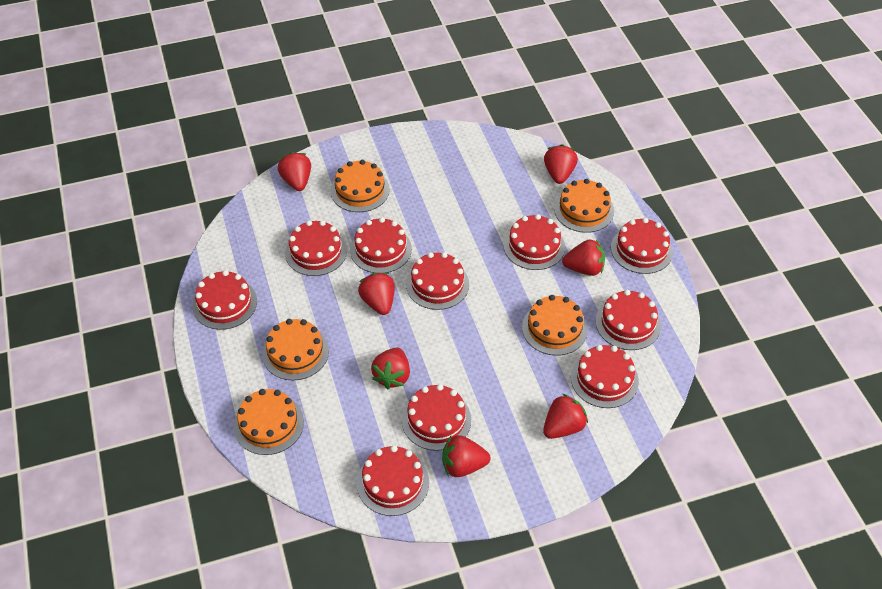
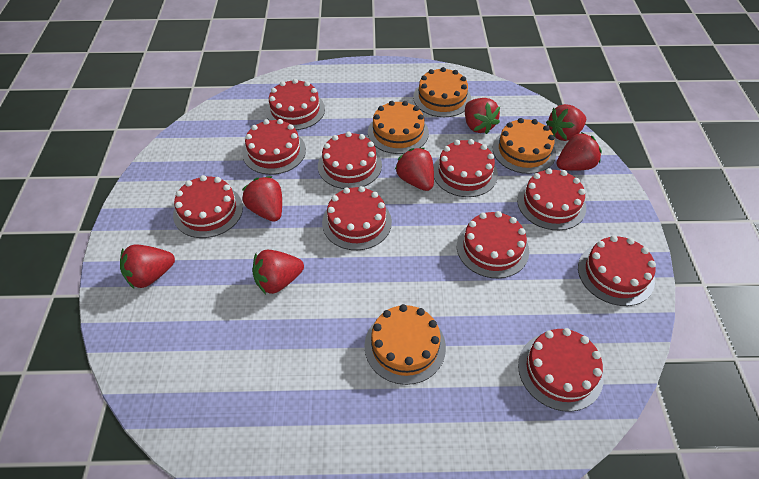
orange cake: [234,389,304,455] [262,319,329,381] [331,160,390,212] [522,295,588,356] [554,179,614,233] = 5 -> [364,304,446,385] [368,101,429,154] [413,67,471,117] [493,118,556,174] = 4

